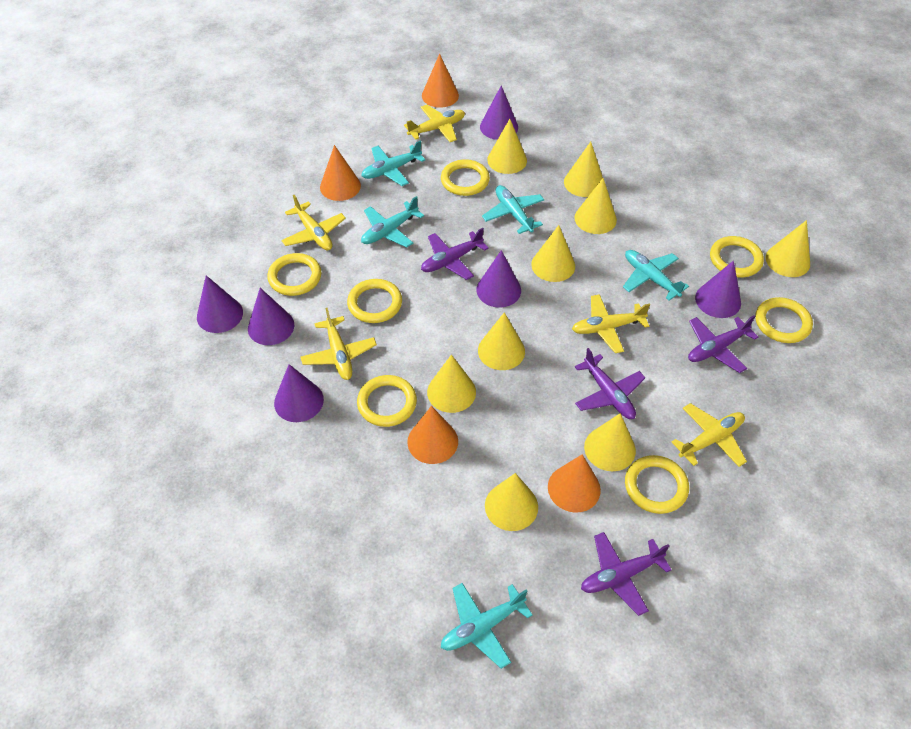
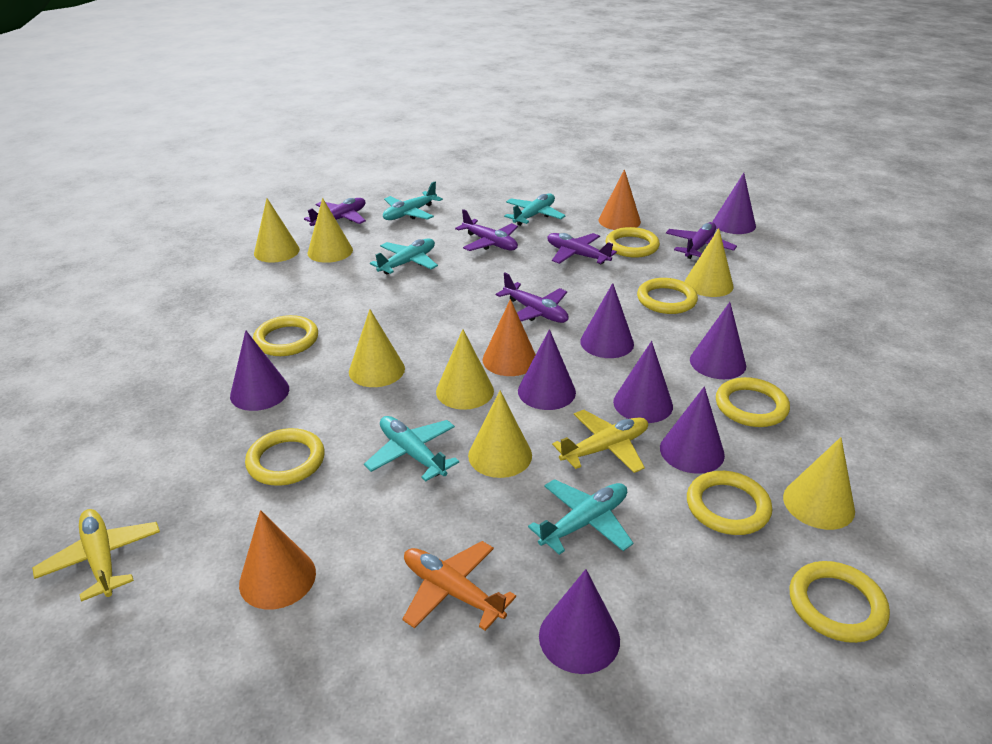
orange cone: [320,145,361,201] [407,406,458,464] [422,54,459,108] [548,454,601,513] = 4 -> [239,510,316,610] [483,299,536,376] [599,169,641,230] = 3
orange plane: none = 0 -> [402,541,516,631] = 1
purple cone: [197,275,243,333] [248,288,294,345] [274,364,324,422] [476,250,521,308] [480,85,518,140] [695,261,741,318] = 6 -> [230,330,289,411] [518,329,576,410] [539,569,620,674] [580,283,634,358] [613,341,673,423] [660,386,725,474] [690,302,746,379] [713,173,756,234] = 8
purple plane: [421,228,489,280] [575,348,645,419] [581,532,671,616] [688,315,758,373] = 4 -> [304,198,366,226] [455,209,518,251] [496,272,569,323] [547,233,617,264] [666,222,737,259] = 5
yellow cone: [427,355,476,413] [478,312,525,370] [485,473,538,531] [487,119,527,174] [531,225,575,282] [564,142,603,197] [575,178,617,234] [584,413,636,471] [766,220,810,277] = 9 -> [254,198,300,263] [308,198,353,263] [349,309,405,387] [436,329,494,410] [468,390,532,478] [685,228,733,297] [783,437,855,530] = 7
yellow plane: [281,195,346,250] [301,308,377,380] [404,105,465,142] [572,294,650,353] [671,403,747,467] = 5 -> [32,509,160,602] [552,410,648,473] = 2

